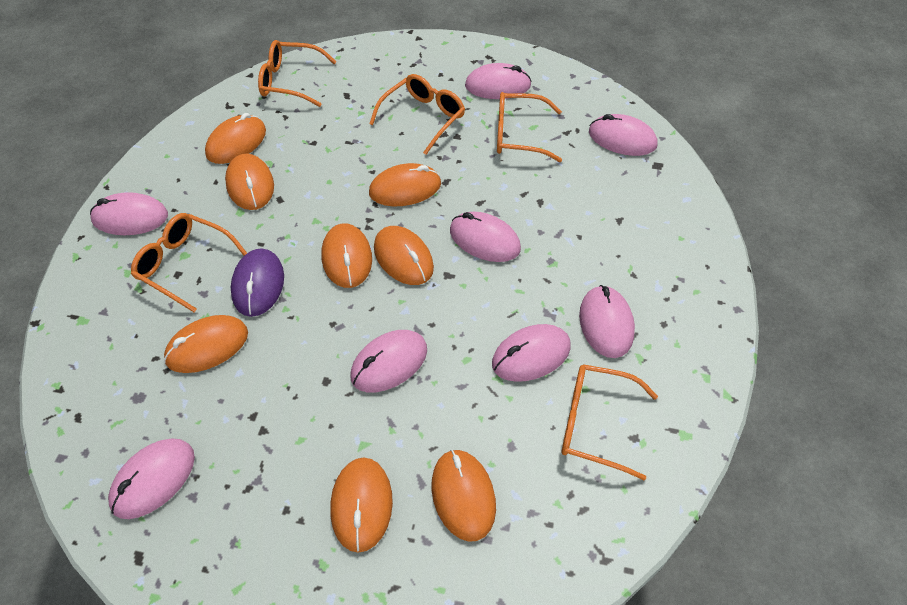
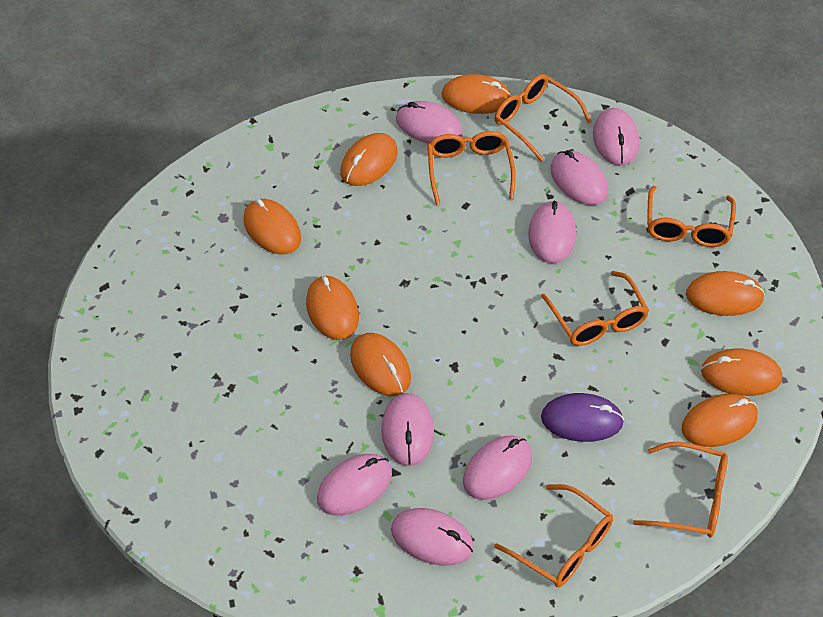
orange glasses: [131,213,247,312] [258,40,337,107] [369,74,465,155] [497,92,562,162] [562,364,658,480] = 5 -> [428,131,516,205] [494,484,613,587] [495,74,592,162] [541,271,649,346] [633,442,728,537] [647,186,736,247] = 6

